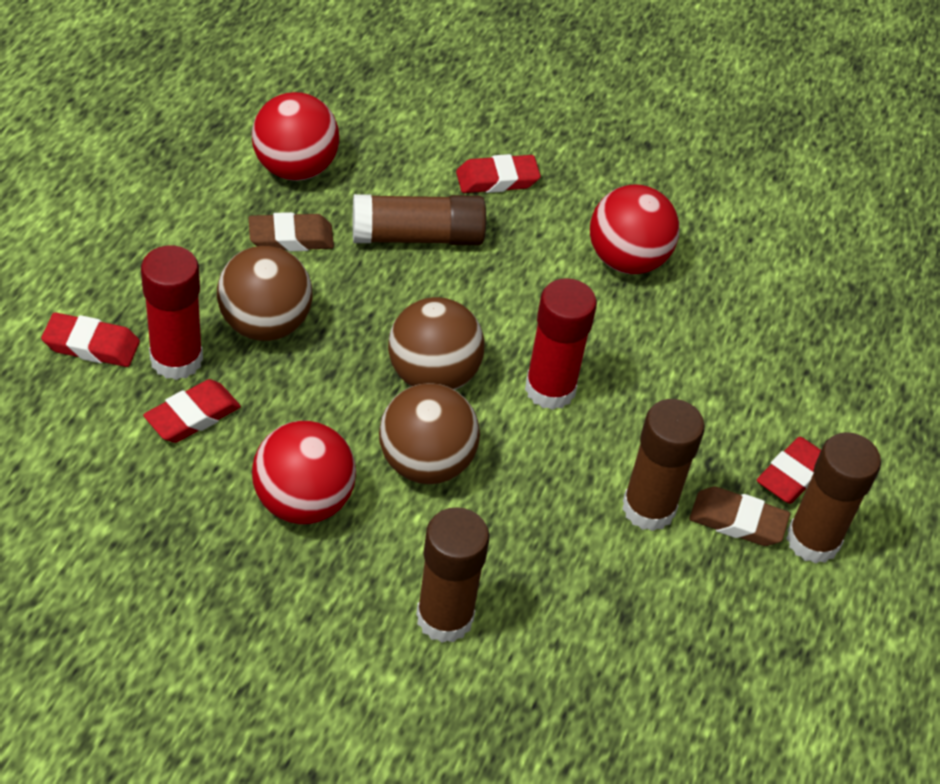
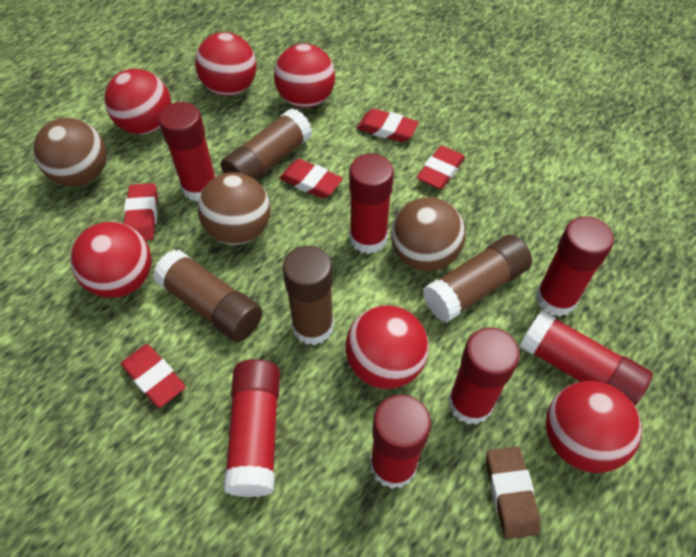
brown eraser: [249,212,334,251] [689,486,790,546] = 2 -> [486,446,540,539] = 1
red ball: [252,92,339,181] [252,421,356,524] [590,184,679,274] = 3 -> [70,222,152,298] [104,69,171,135] [195,32,257,96] [274,44,335,108] [346,305,429,389] [546,381,642,473] = 6
red eraser: [41,313,140,367] [143,379,241,443] [456,154,541,193] [757,437,821,504] = 4 -> [121,344,186,408] [124,183,158,241] [279,159,343,198] [357,109,419,142] [417,146,465,190] = 5
red glue stick: [141,246,203,380] [525,278,597,410] = 2 -> [159,102,216,202] [223,360,280,497] [349,154,394,254] [370,394,431,489] [448,328,520,425] [520,310,653,406] [536,216,614,316] = 7

